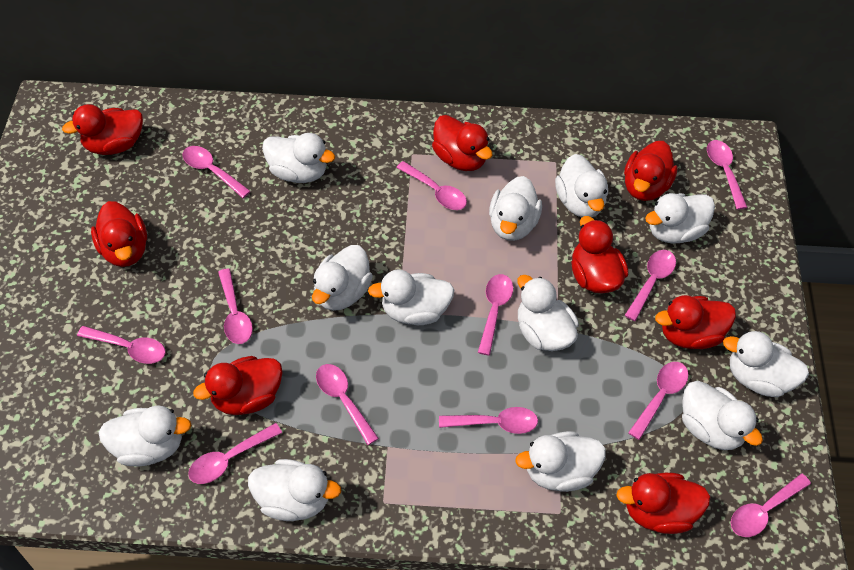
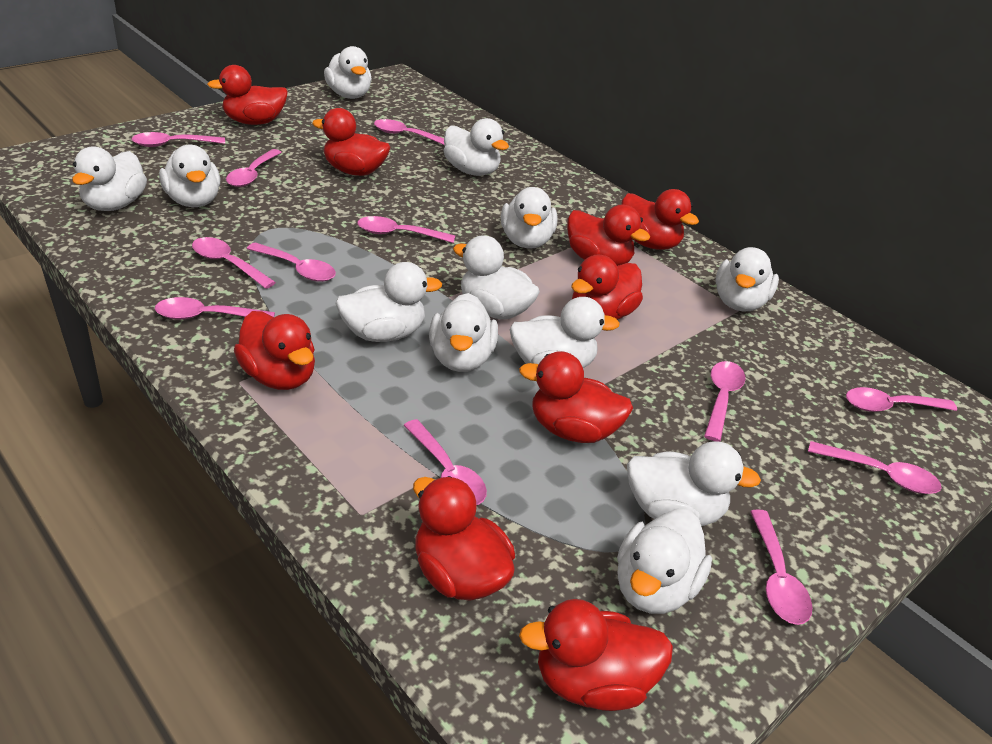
red duck: [62,104,143,155] [91,201,147,267] [193,356,283,415] [432,115,493,171] [571,216,628,294] [616,473,710,534] [624,141,678,201] [655,295,736,349] = 8 -> [207,65,288,125] [234,311,315,390] [312,108,390,176] [413,476,515,601] [519,351,633,443] [519,599,673,711] [567,205,650,266] [571,255,643,320] [621,189,699,249] = 9

